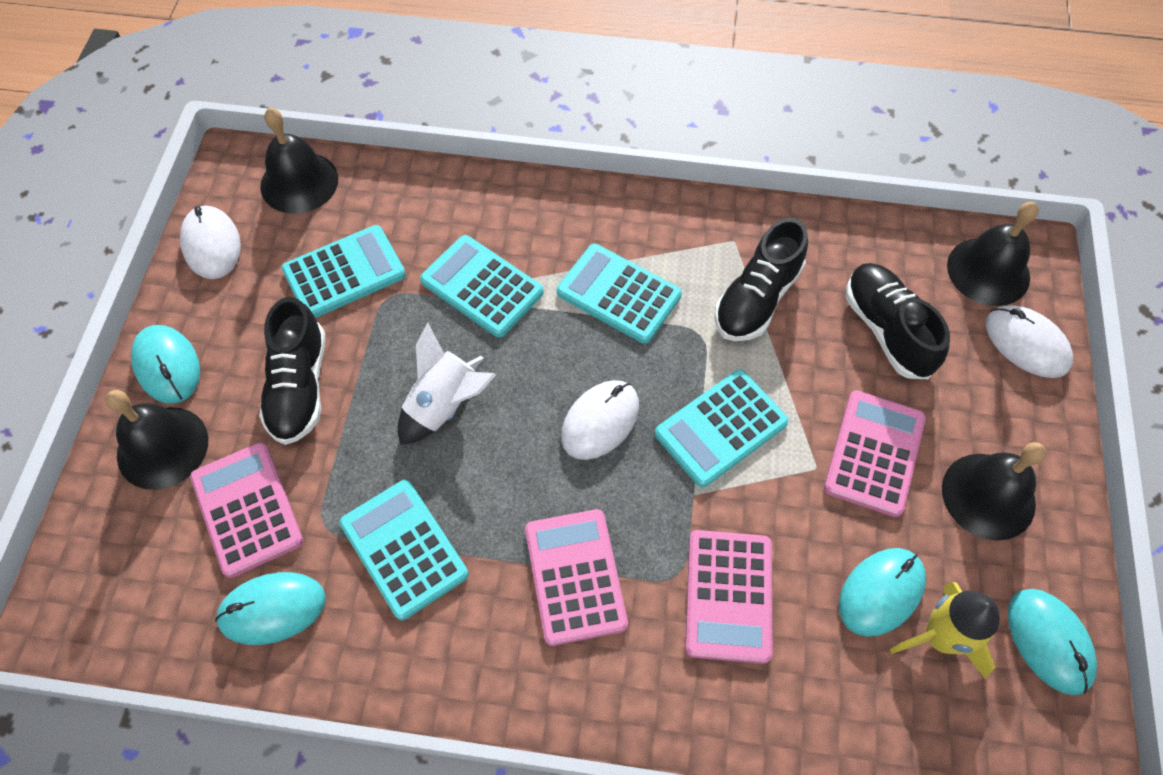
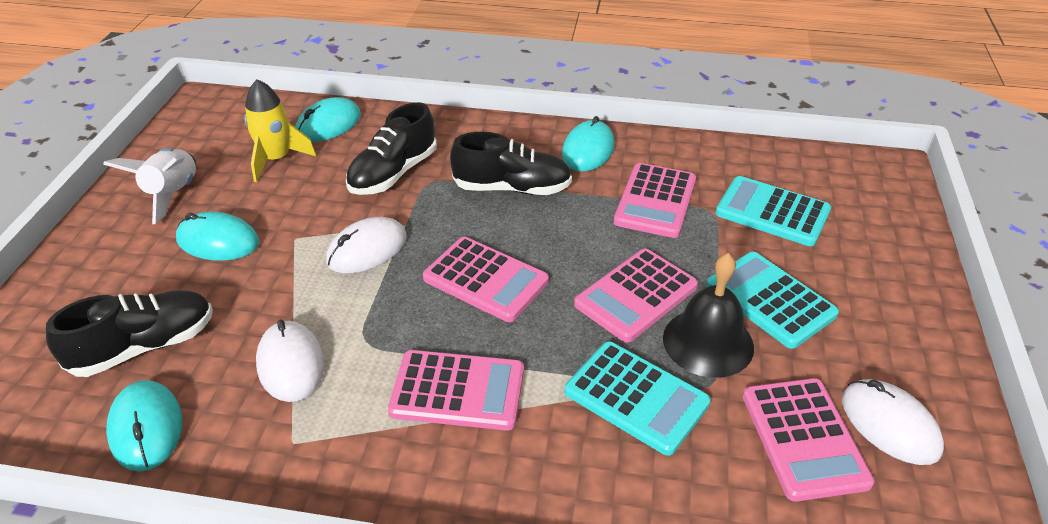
black bell: [106,390,208,490] [260,108,338,214] [942,442,1046,541] [947,202,1039,306] = 4 -> [663,253,754,378] = 1
pink calculator: [190,443,303,578] [525,509,628,646] [685,530,772,664] [824,390,926,517] = 4 -> [388,350,524,431] [423,237,549,322] [574,249,698,343] [614,163,696,238] [743,378,875,502] = 5
turquoise calculator: [282,225,406,318] [340,480,468,620] [420,235,544,337] [557,244,682,344] [655,370,789,487] = 5 -> [565,341,711,456] [706,252,839,349] [715,176,831,246] = 3

